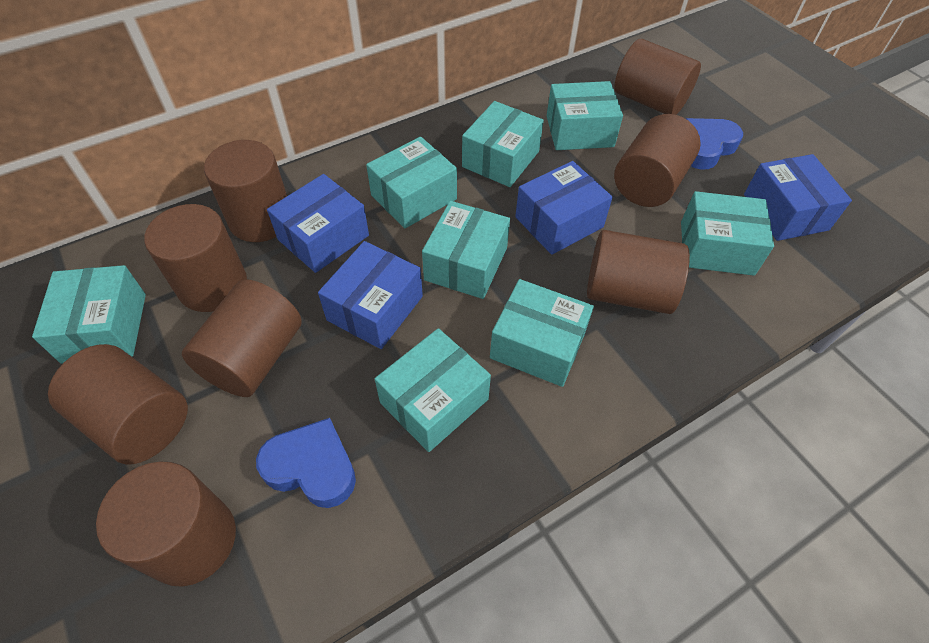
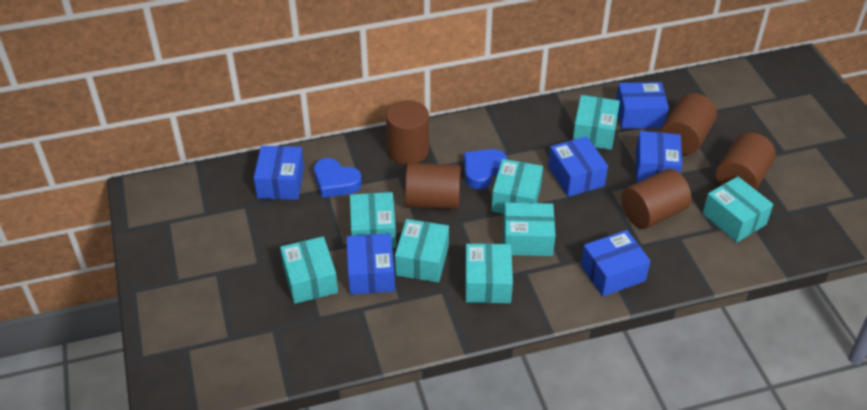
blue box: [267,174,369,273] [318,241,423,349] [515,161,613,255] [744,154,852,241] = 4 -> [254,146,304,200] [346,233,395,295] [548,136,608,197] [581,230,650,296] [616,82,669,129] [636,131,682,183] = 6
brown cylinder: [48,344,188,465] [96,462,236,586] [144,204,247,312] [182,279,302,397] [204,140,287,242] [587,230,690,314] [614,39,701,115] [614,114,701,207] = 8 -> [386,100,429,165] [405,163,461,209] [622,169,691,229] [660,93,717,155] [716,132,776,190] = 5

